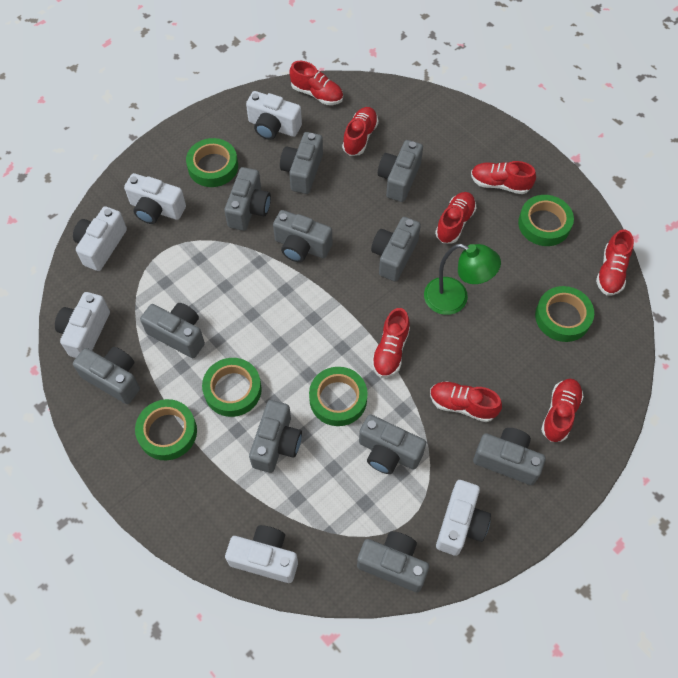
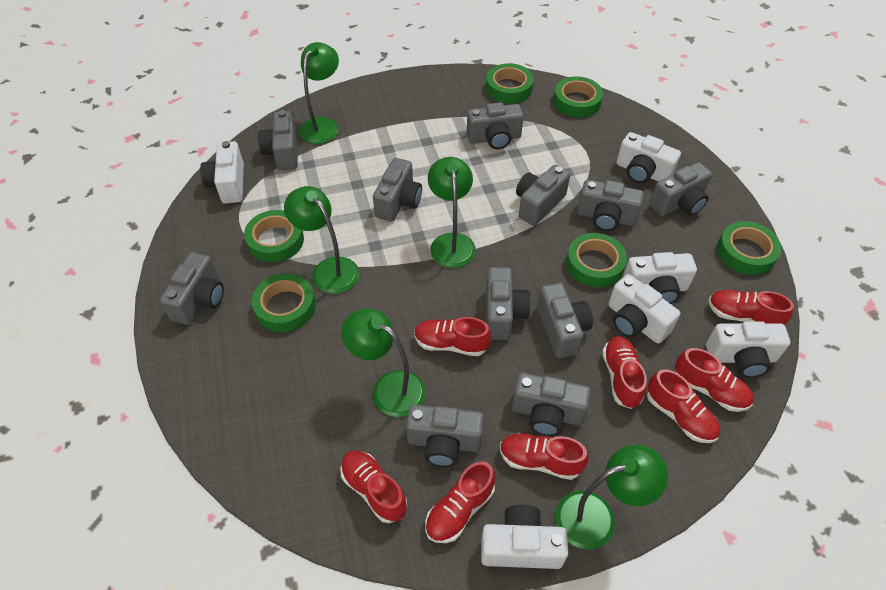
green lamp: [424,244,501,315] = 1 -> [284,186,359,294] [299,42,339,144] [341,309,426,417] [428,157,476,268] [555,444,668,550] = 5

